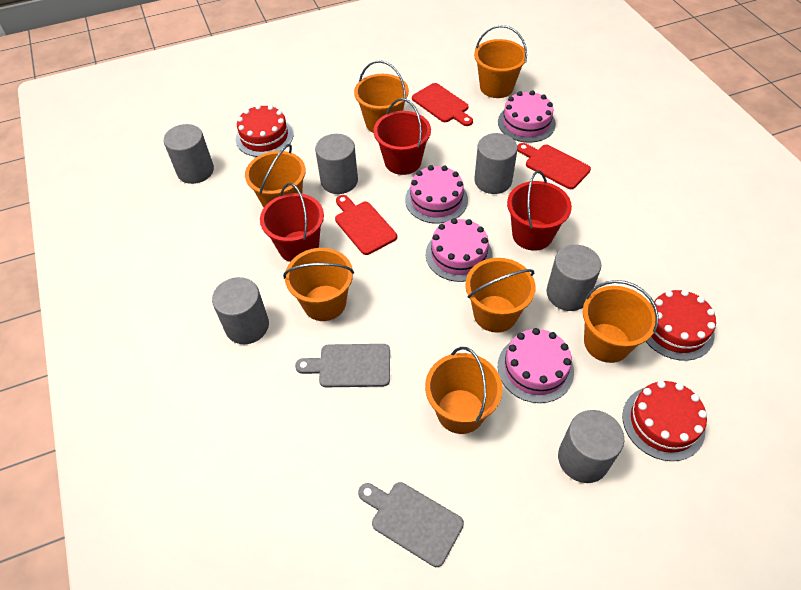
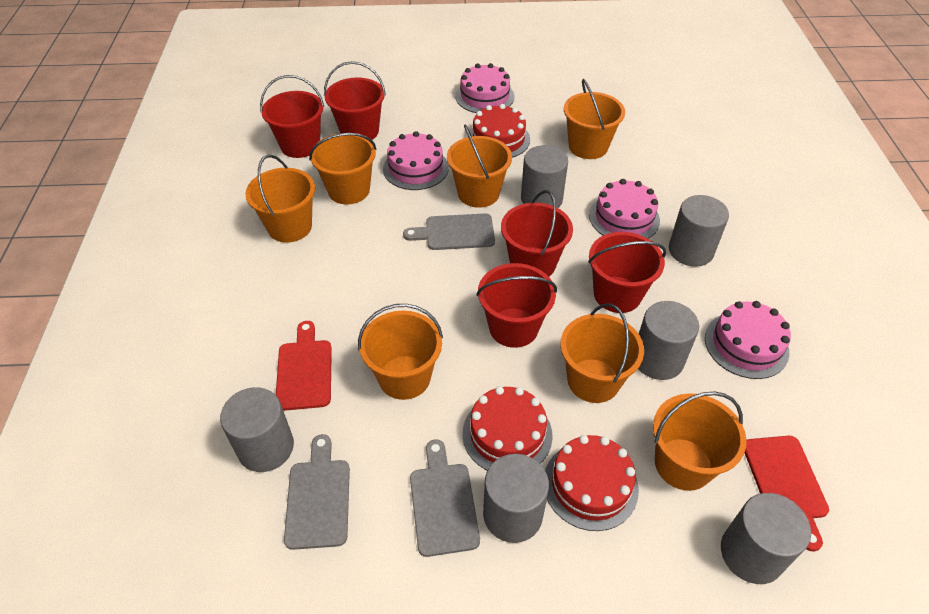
grey cutting board: [295,344,390,387] [358,482,464,567] = 2 -> [284,434,350,550] [403,213,495,250] [410,440,480,557] = 3
red bucket: [260,183,324,262] [373,98,431,175] [507,170,572,251] = 3 -> [260,75,324,158] [324,61,386,140] [476,263,557,348] [501,190,573,277] [588,232,666,313] = 5
red cutting board: [335,195,397,255] [412,83,473,126] [517,143,591,189] = 3 -> [276,321,332,411] [745,436,829,551] = 2

